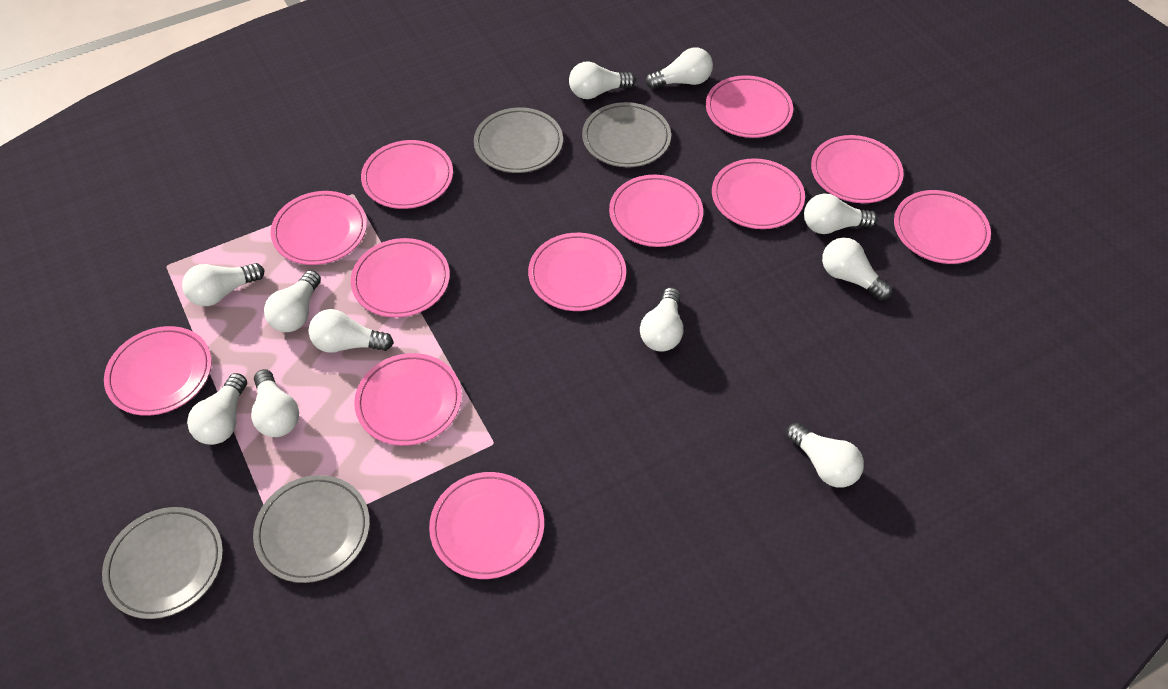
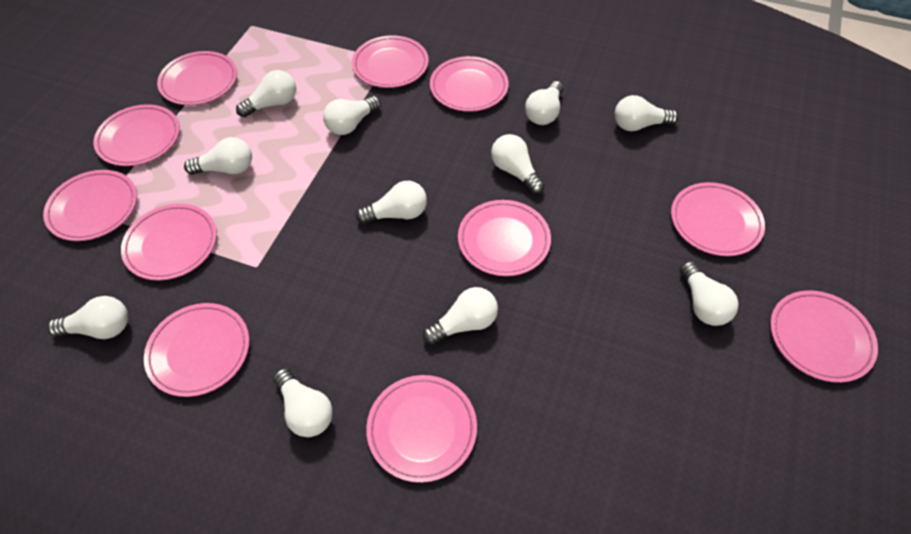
grey plate: [102,507,223,619] [253,475,370,583] [474,107,563,173] [582,102,671,167] = 4 -> none = 0
pink plate: [104,326,212,416] [271,191,367,265] [351,238,450,318] [354,353,462,446] [361,140,453,209] [429,472,544,579] [528,233,626,311] [609,175,703,247] [706,75,793,138] [712,158,805,229] [811,135,904,203] [894,190,991,264] = 12 -> [43,170,137,241] [93,104,180,166] [121,204,217,281] [144,303,249,397] [157,51,237,105] [352,35,429,88] [366,375,477,483] [430,56,509,112] [458,200,551,276] [671,182,765,256] [770,290,878,383] = 11

